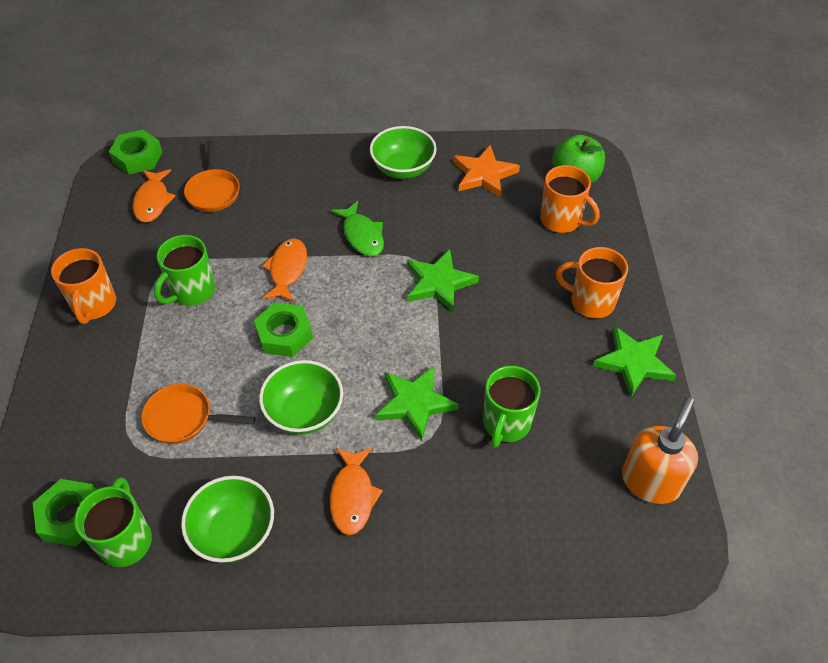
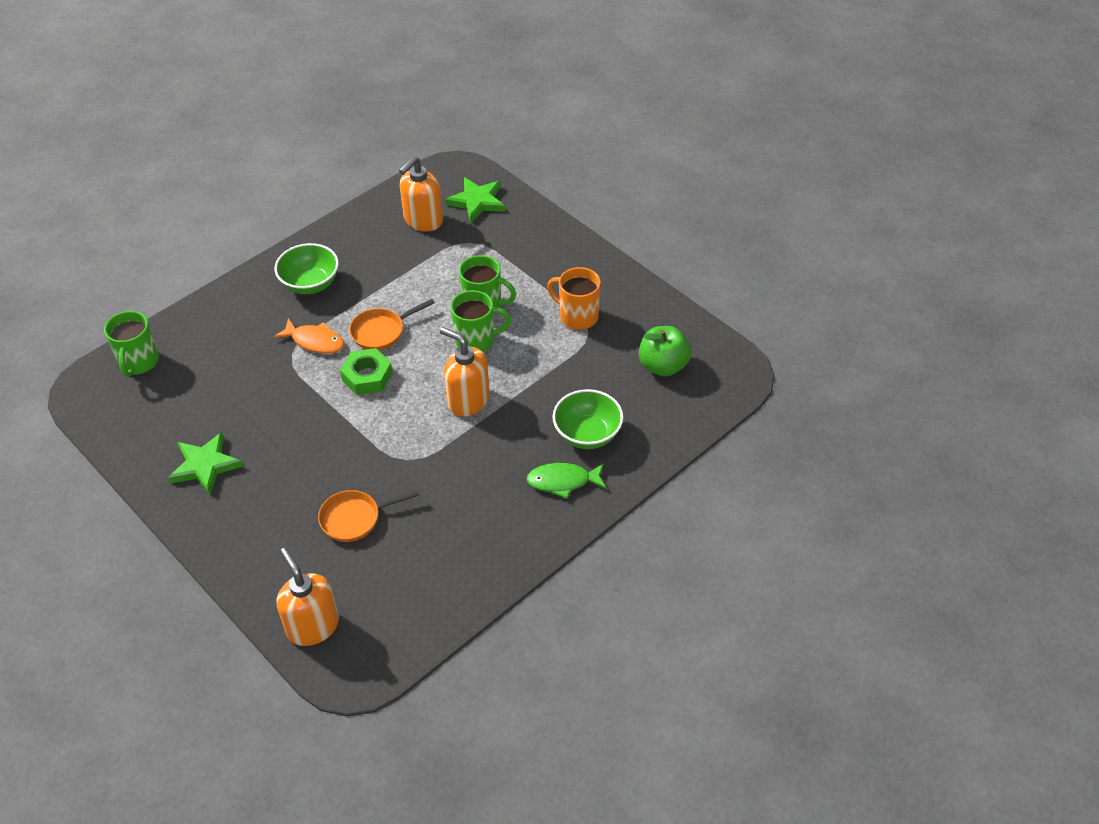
green bowl: [181,476,274,563] [259,360,343,435] [370,126,437,179] = 3 -> [275,243,339,294] [552,389,623,449] = 2
green nut: [33,479,96,547] [109,130,162,175] [254,302,313,357] = 3 -> [340,348,393,395] = 1
green star: [375,366,459,441] [407,249,479,312] [593,326,677,397] = 3 -> [168,432,243,495] [445,177,505,223] = 2
orange fish: [133,169,175,222] [262,238,307,302] [330,448,383,535] = 3 -> [274,318,344,354] = 1
orange mug: [51,248,116,324] [540,165,600,233] [556,247,628,318] = 3 -> [547,267,601,330] = 1
orange soap dispenser: [622,397,698,504] = 1 -> [277,548,339,646] [399,156,443,232] [440,327,490,416] = 3
orange star: [453,145,520,198] = 1 -> none = 0

